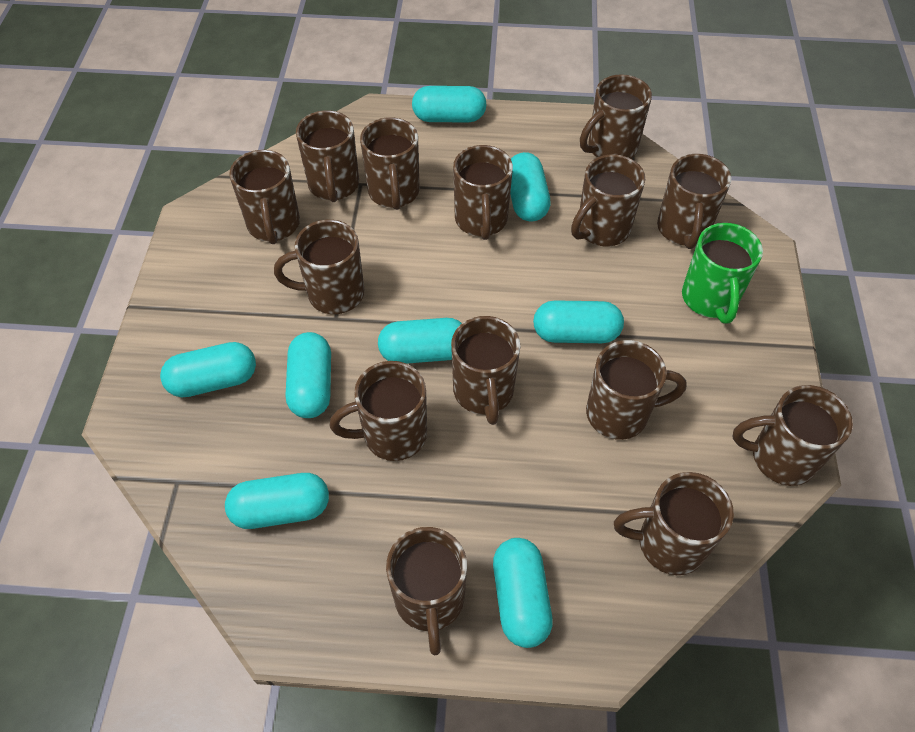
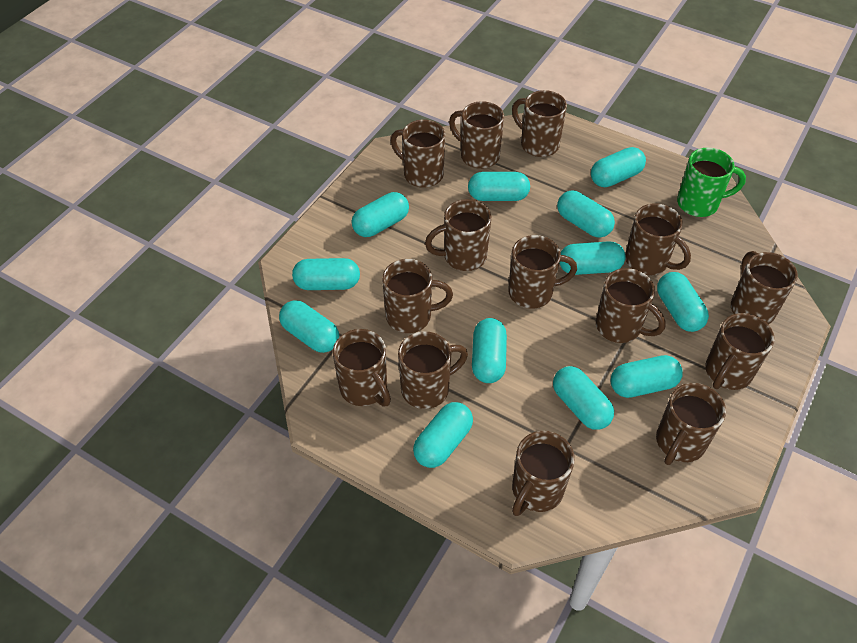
turquoise capsule: [160,342,256,397] [225,473,329,529] [286,332,331,418] [378,318,462,364] [412,86,487,122] [493,538,553,648] [510,152,551,221] [533,300,624,343] = 8 -> [279,300,339,353] [292,258,360,290] [352,192,409,237] [413,402,473,468] [468,172,530,201] [472,318,507,383] [553,366,614,430] [557,190,615,238] [559,241,626,275] [591,147,646,187] [611,355,683,398] [657,272,709,332] = 12

